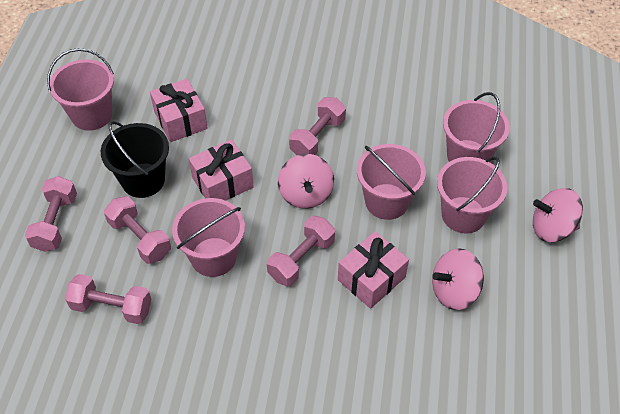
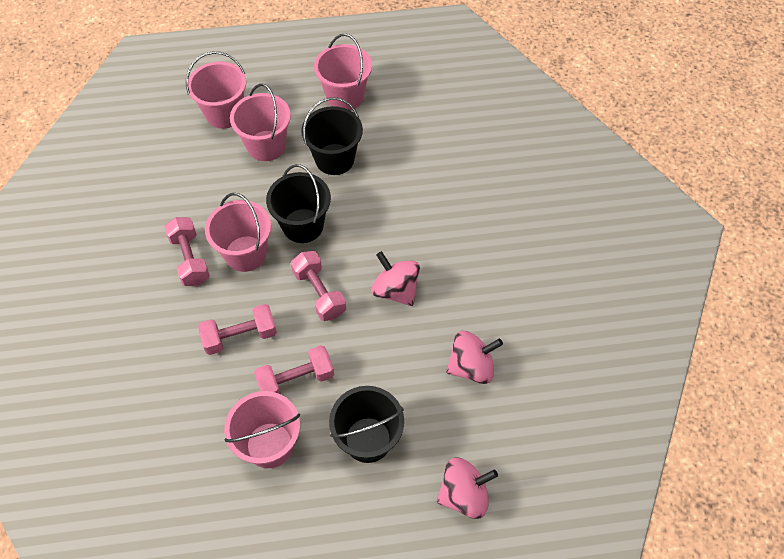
black bucket: [101,121,169,198] = 1 -> [266,164,331,243] [301,97,363,175] [329,386,404,463] = 3
pink dumbbell: [25,176,77,252] [65,274,151,324] [104,196,171,264] [267,216,335,286] [289,97,346,155] = 5 -> [164,217,210,286] [198,304,277,355] [254,345,334,394] [291,251,346,321] = 4
pink gift: [150,79,208,142] [189,139,254,201] [338,232,409,309] = 3 -> none = 0

